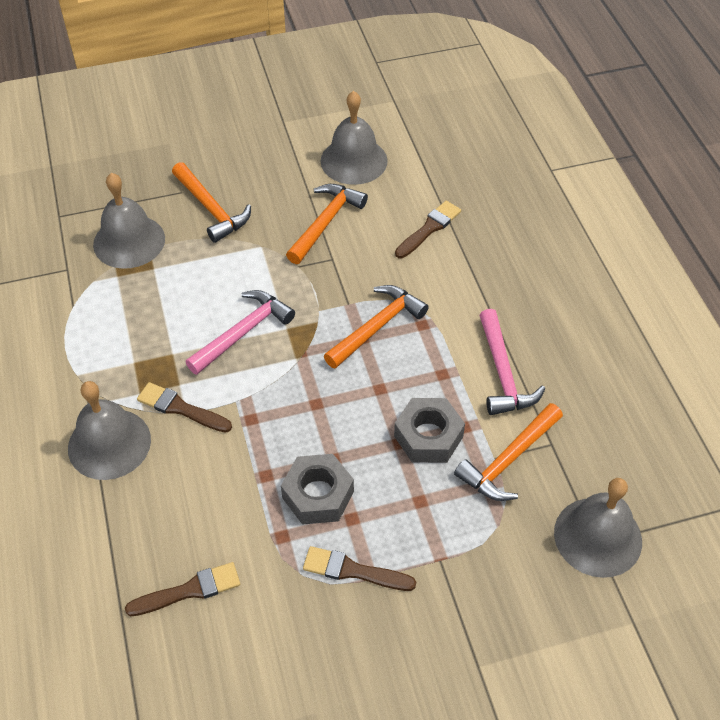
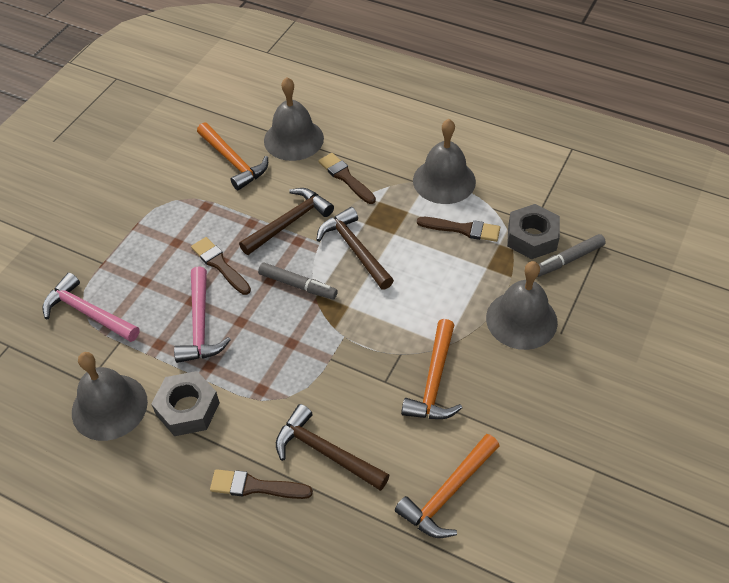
brown hammer: none = 0 -> [239,188,334,255] [276,404,390,491] [316,207,394,290] = 3
grey marker: none = 0 -> [258,262,338,299] [537,234,606,277] = 2
orange hammer: [172,162,251,243] [286,184,368,264] [324,285,429,369] [454,403,563,501] = 4 -> [197,122,268,190] [395,434,499,538] [401,319,462,419] = 3

